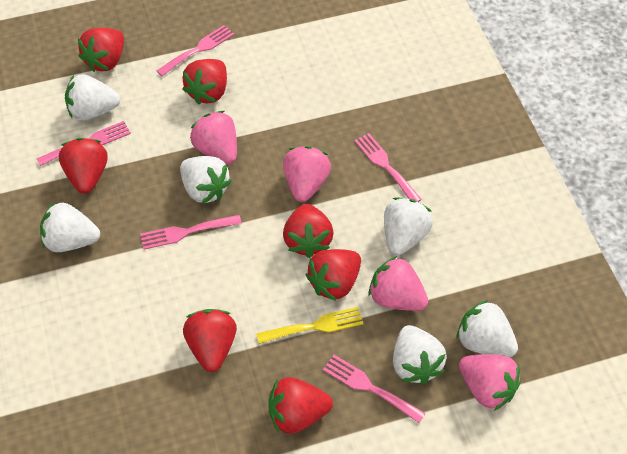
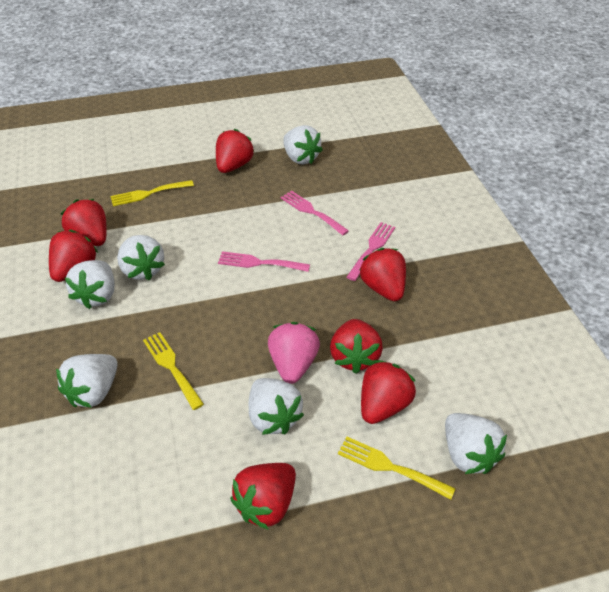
pink fork: [36,121,131,166] [140,215,242,250] [156,25,234,76] [323,355,426,423] [355,133,422,202] = 5 -> [218,251,310,272] [280,190,349,235] [347,222,395,281] = 3
pink strawberry: [190,111,237,165] [283,146,331,202] [368,256,428,311] [459,354,521,411] = 4 -> [268,322,320,384] = 1
yellow fork: [256,307,364,344] = 1 -> [111,180,194,206] [143,332,204,410] [338,437,456,500] = 3

